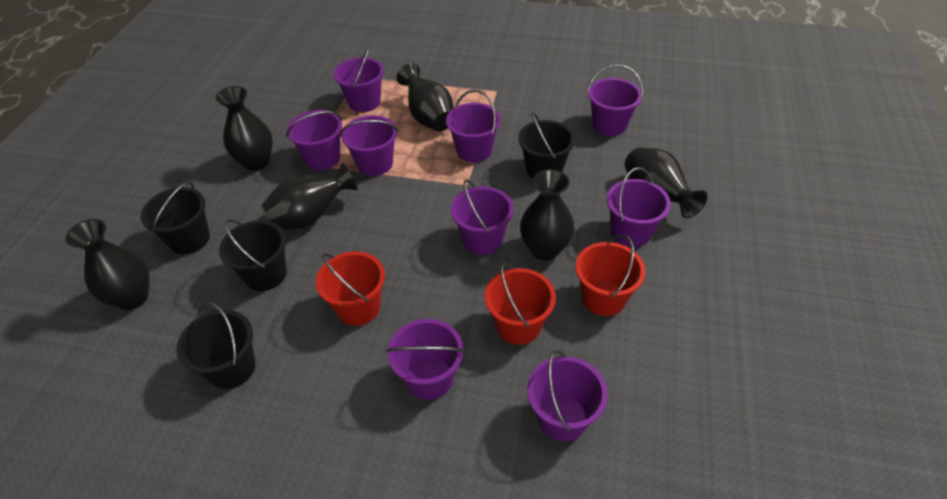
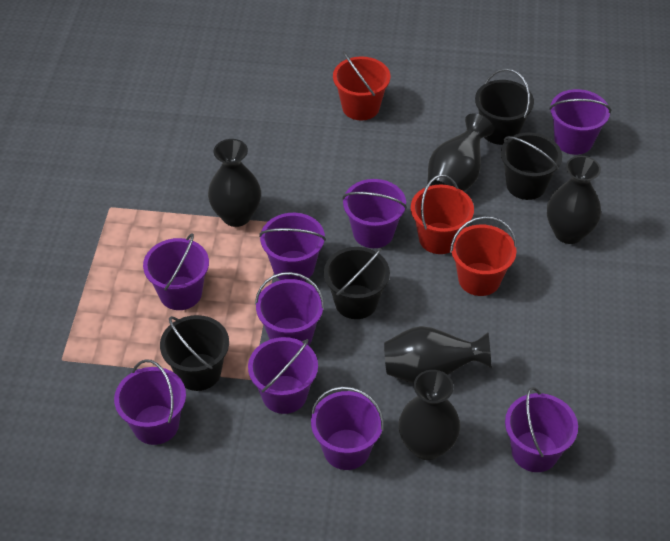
black vase: [65,219,149,310] [216,86,273,171] [261,163,358,230] [397,63,454,131] [520,169,575,260] [625,147,708,218] = 6 -> [208,139,261,227] [384,326,491,384] [399,370,460,460] [427,113,494,191] [547,156,601,244] = 5

